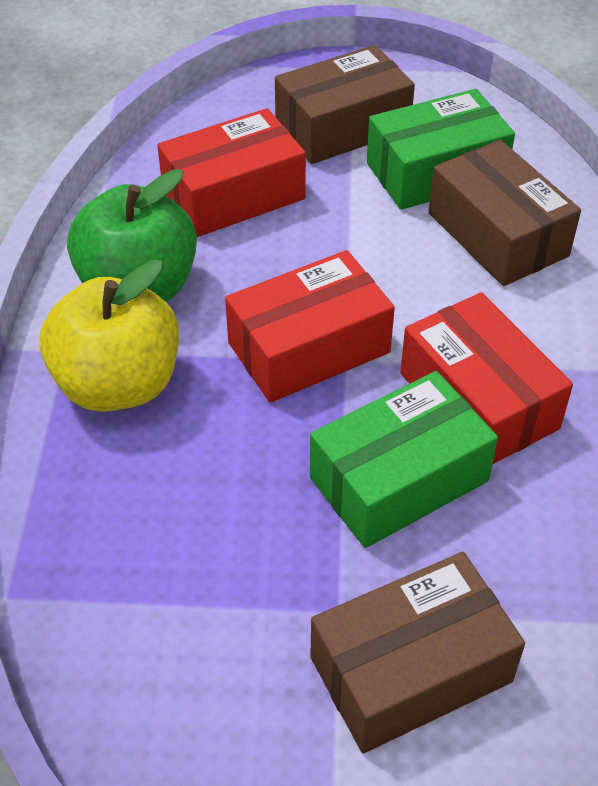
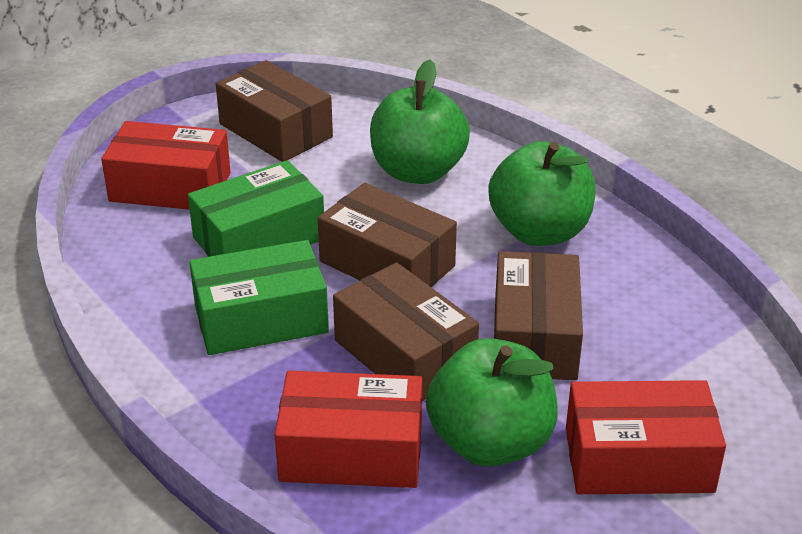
brown box: [275,45,415,164] [310,552,525,753] [429,140,581,286] = 3 -> [216,60,333,162] [318,183,457,287] [333,262,479,401] [494,251,583,380] = 4
green apple: [67,169,197,302] = 1 -> [370,60,470,184] [426,338,558,467] [488,141,596,246] = 3
yellow apple: [39,260,179,412] = 1 -> none = 0

